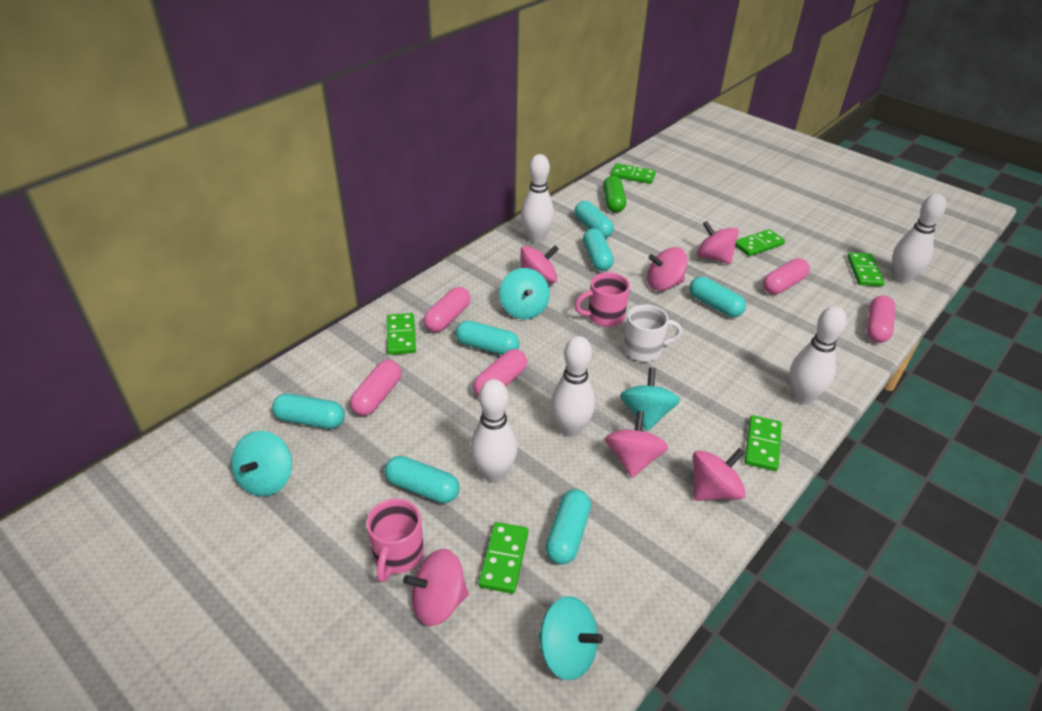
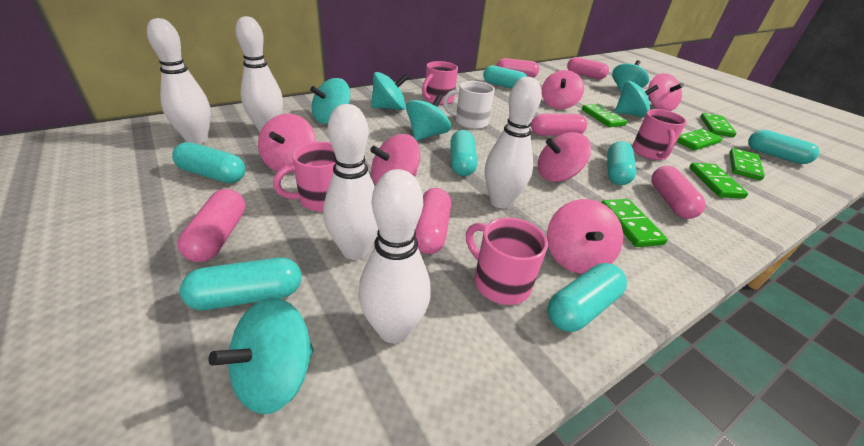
green capsule: [603,175,626,213] = 1 -> none = 0
pink capsule: [350,360,401,416] [423,287,471,332] [473,349,527,397] [763,258,810,294] [867,295,896,343] = 5 -> [178,189,245,262] [415,188,451,254] [496,58,539,78] [531,114,587,136] [567,57,609,79] [651,166,706,219] = 6
pink mug: [366,499,424,583] [574,272,630,327] = 2 -> [273,142,336,212] [422,61,458,105] [466,217,548,305] [632,109,687,160] = 4
turquoise spinning top: [231,431,292,497] [499,268,550,319] [539,596,603,680] [620,368,680,431] = 4 -> [208,297,314,414] [310,78,351,124] [371,72,409,110] [406,94,451,141] [612,60,649,93] [615,81,659,117] = 6

